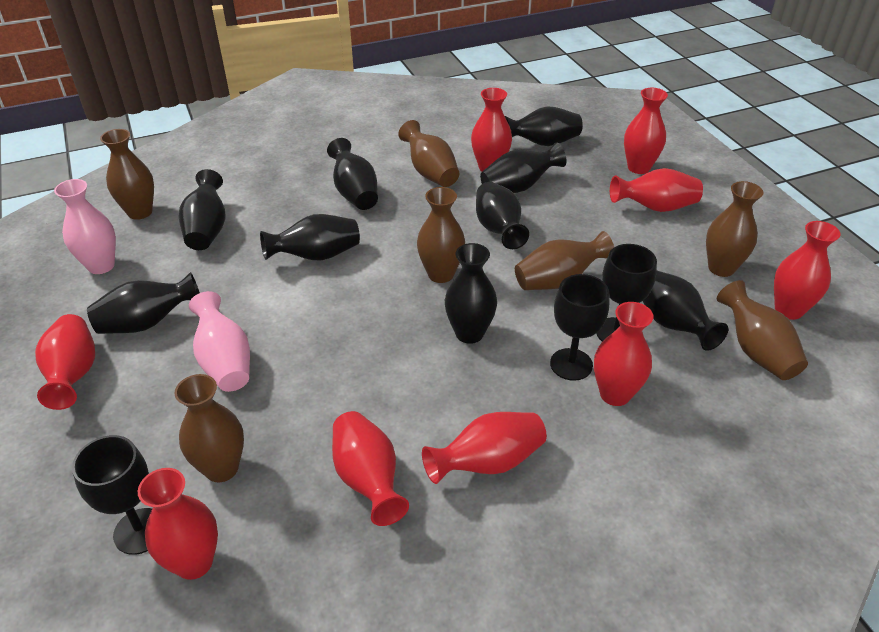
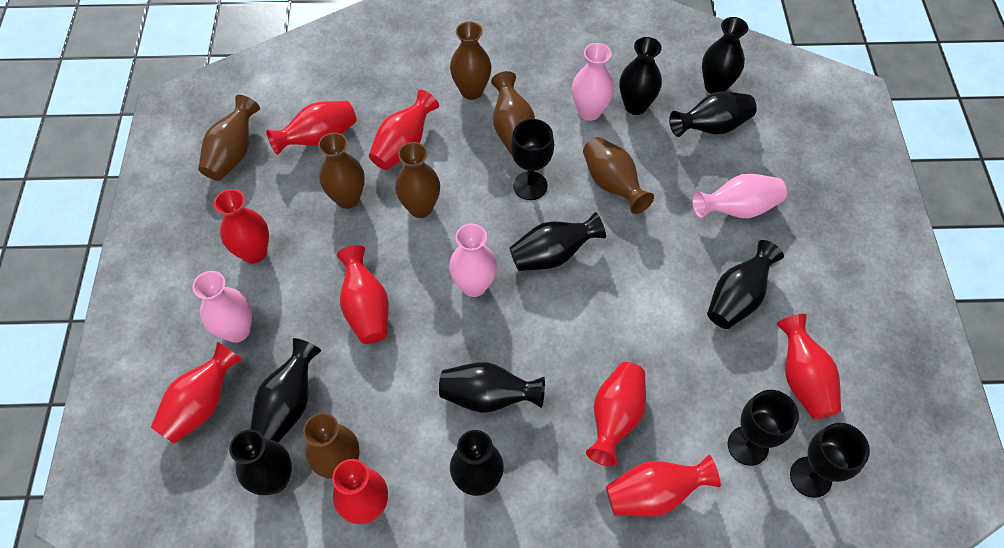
pink vase: [54,179,116,274] [189,291,250,392] = 2 -> [192,271,252,343] [449,224,497,297] [572,43,614,121] [692,174,787,219] = 4

